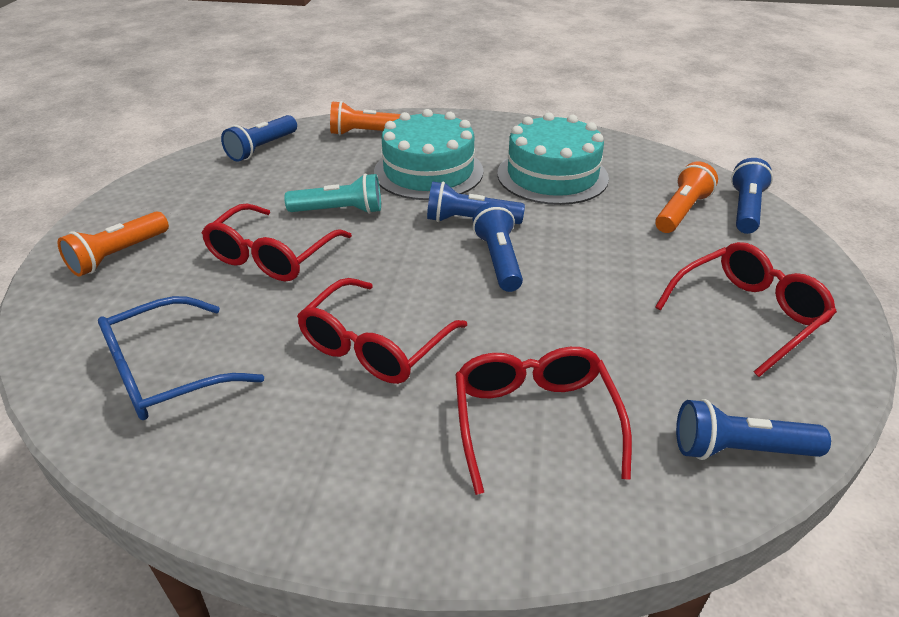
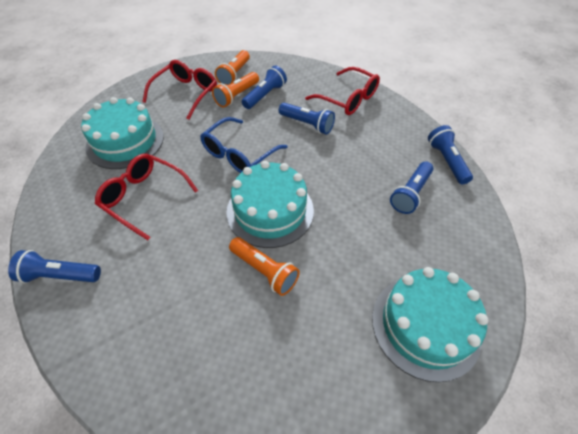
red glasses: [202,204,352,281] [297,278,467,384] [455,347,632,495] [655,242,837,377] = 4 -> [95,154,198,240] [142,60,217,120] [305,67,380,115] = 3
turquoise cake: [374,109,484,200] [497,112,609,205] = 2 -> [81,97,164,169] [226,161,314,248] [372,267,489,382] = 3
turquoise flashlight: [284,173,381,214] = 1 -> none = 0

